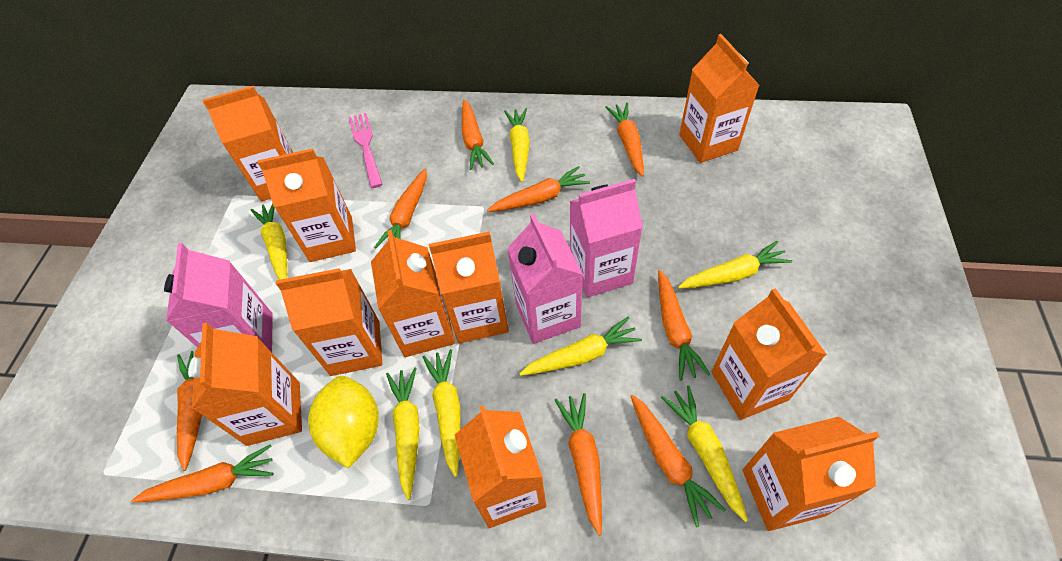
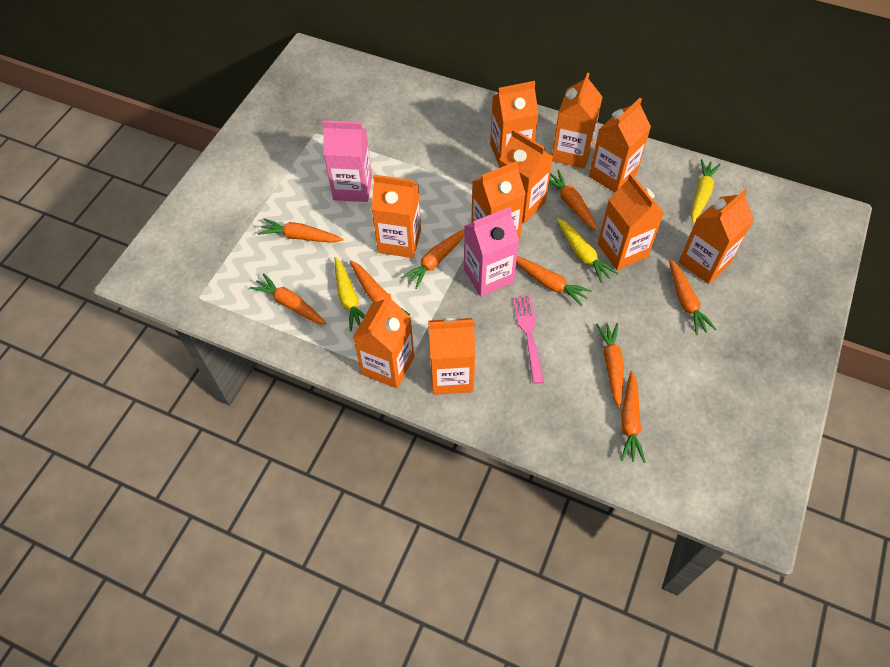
pink carton: [164,243,273,352] [507,214,583,344] [570,179,643,297] = 3 -> [322,120,372,202] [464,207,519,296] = 2
yellow carrot: [250,203,287,280] [386,367,420,500] [423,349,460,477] [504,108,530,182] [519,317,642,376] [661,385,748,522] [678,241,792,289] = 7 -> [335,257,365,332] [557,218,618,283] [691,159,721,223] = 3
yellow lemon: [308,376,379,468] = 1 -> none = 0

